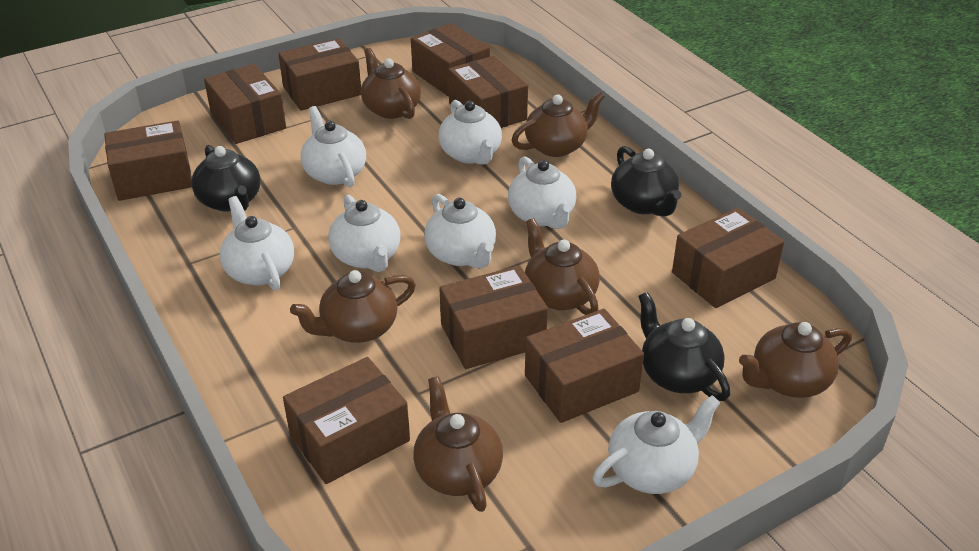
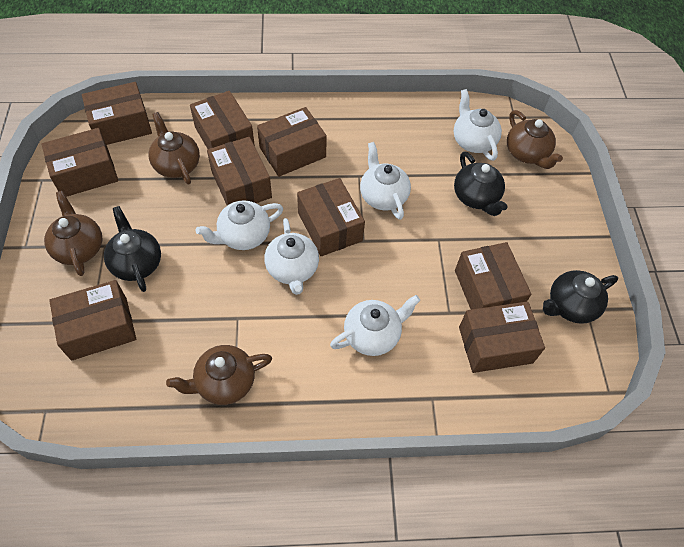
brown teapot: [290,270,416,343] [361,48,421,119] [413,376,503,512] [512,91,605,157] [525,218,600,315] [739,322,852,398] = 6 -> [44,191,102,276] [149,112,200,185] [166,345,272,405] [507,110,563,169] = 4
white teapot: [220,196,294,291] [301,106,366,188] [328,195,400,272] [424,194,496,269] [439,100,502,165] [508,157,577,229] [593,395,720,494] = 7 -> [196,200,283,250] [264,218,319,295] [330,295,420,356] [360,142,411,220] [454,89,502,161] = 5

